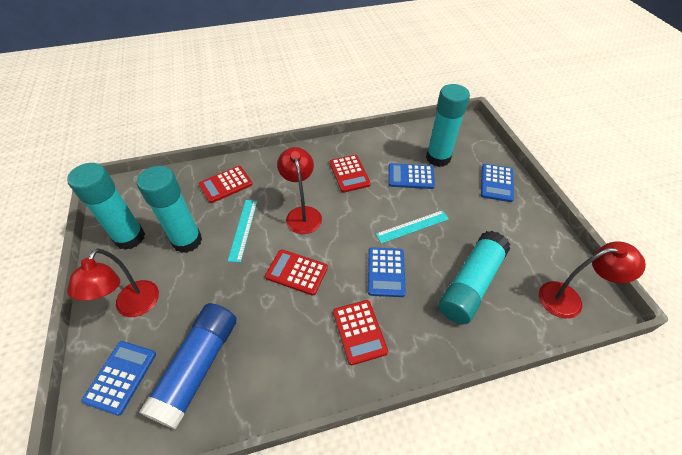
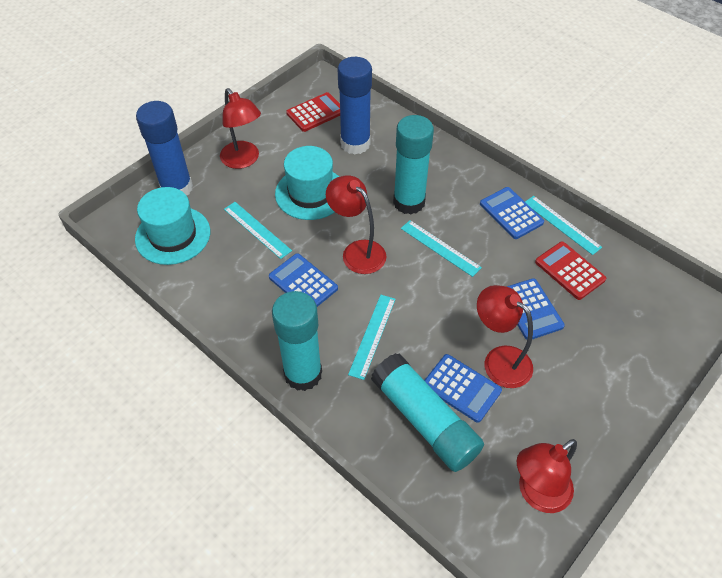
blue glue stick: [139,303,237,429] = 1 -> [136,101,193,195] [338,57,372,155] = 2
red calculator: [199,166,253,203] [265,249,328,296] [330,155,371,193] [333,300,388,365] = 4 -> [286,92,340,132] [535,242,606,300] = 2
red lamp: [67,248,159,317] [277,147,322,234] [539,242,646,319] = 3 -> [220,88,261,169] [326,175,386,274] [477,285,533,388] [517,439,577,513] = 4
turquoise glue stick: [67,163,145,250] [137,166,202,253] [426,84,470,167] [439,231,510,324] = 4 -> [272,291,322,391] [371,353,484,472] [393,115,434,215] = 3
turquoise hat: none = 0 -> [135,187,210,265] [275,146,339,220] = 2
turquoise ruler: [228,200,257,262] [376,210,449,244] = 2 -> [224,202,292,259] [348,295,396,380] [401,220,482,277] [525,196,602,255] = 4

